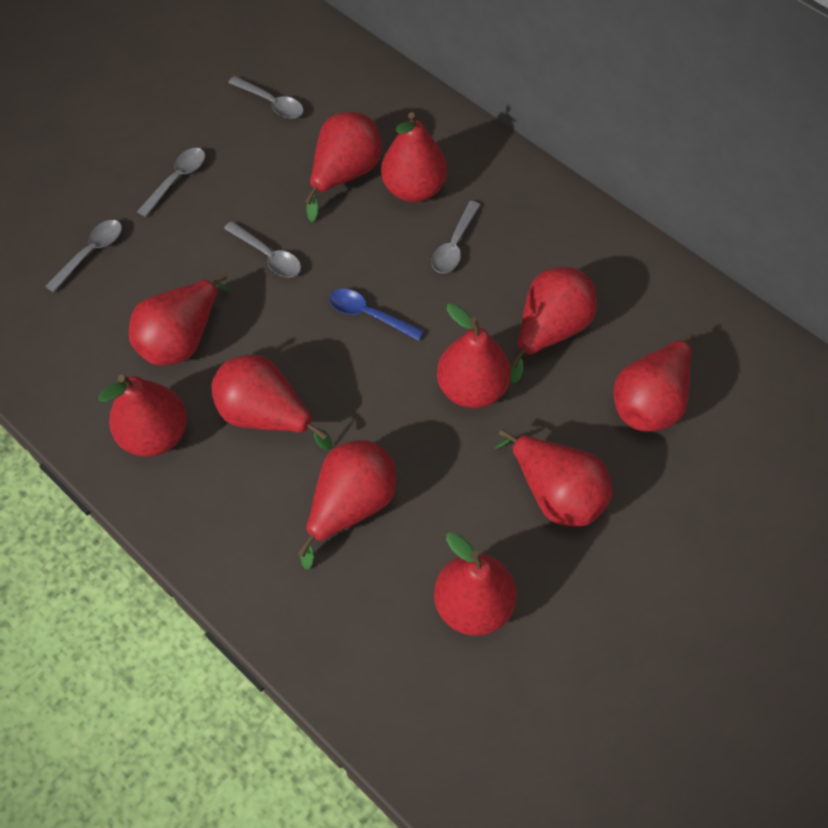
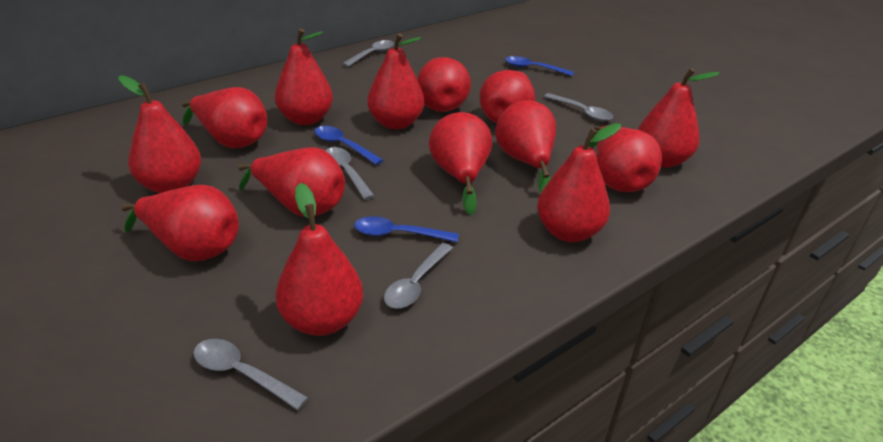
blue spoon: [329,289,424,341] = 1 -> [314,126,383,165] [354,216,459,242] [505,56,574,76] = 3
red pear: [98,375,187,457] [129,273,230,365] [211,355,332,450] [298,440,396,569] [305,112,382,222] [381,112,447,202] [434,532,517,636] [437,303,511,408] [494,429,612,526] [510,267,597,383] [613,332,694,432] = 11 -> [118,75,201,193] [121,185,239,261] [182,87,267,148] [238,147,345,217] [275,28,333,125] [276,183,363,336] [368,33,424,129] [417,57,471,112] [429,112,492,215] [480,70,535,123] [495,100,556,193] [537,123,621,242] [589,125,662,192] [638,68,720,168] = 14

